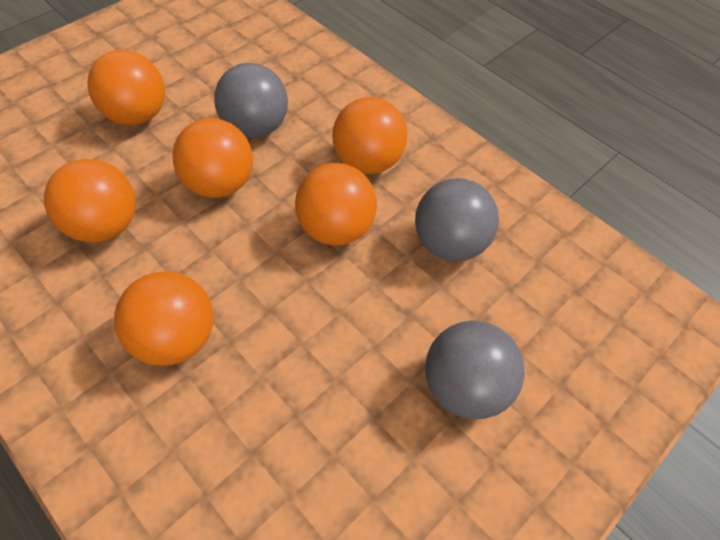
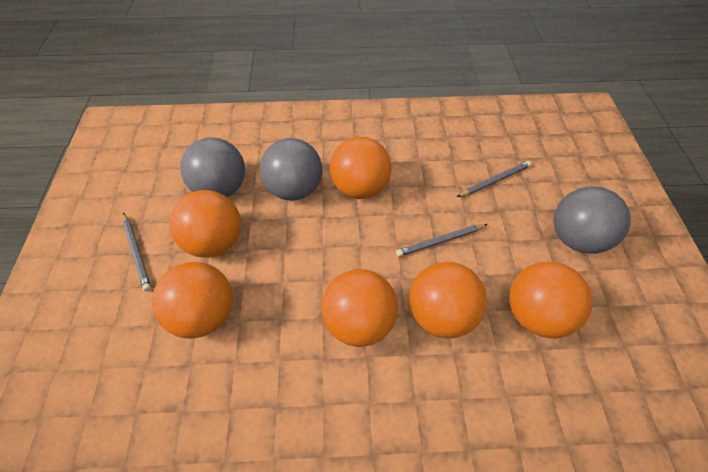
grey pencil: none = 0 -> [122,213,151,291] [396,224,488,257] [457,161,531,197] = 3

